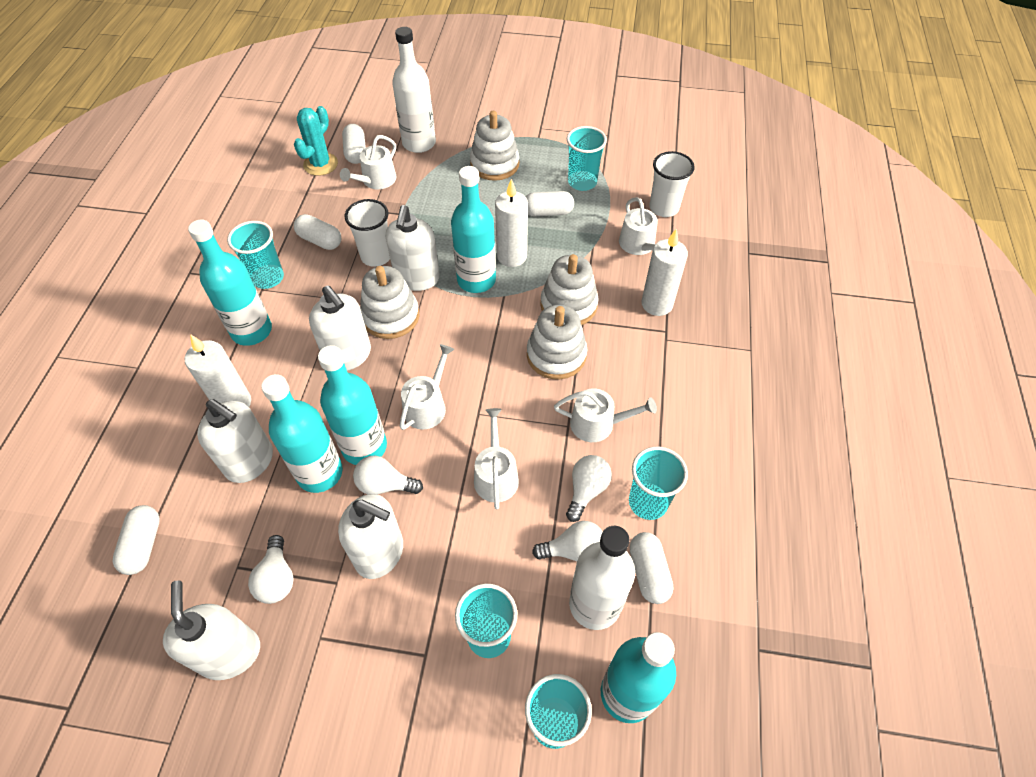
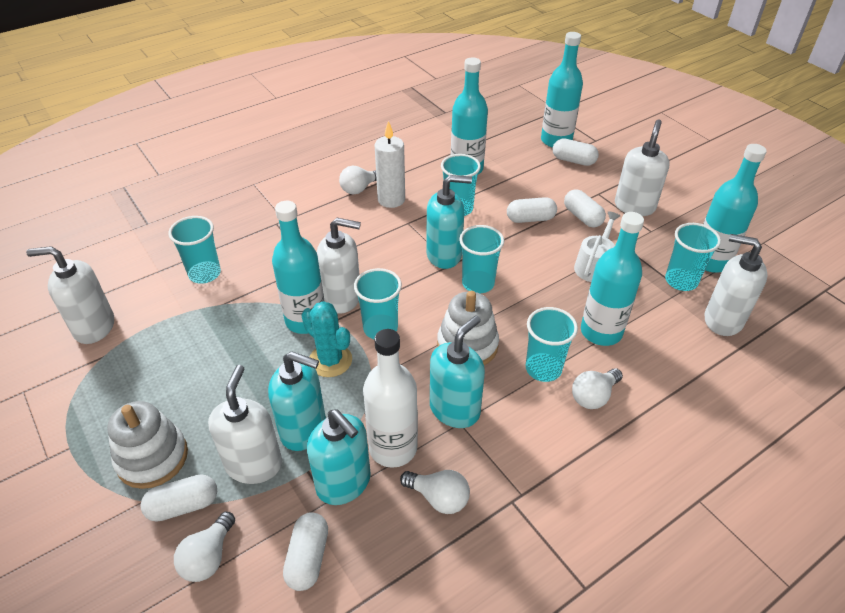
turquoise cup: [227,221,284,289] [455,584,517,658] [525,674,592,749] [567,126,607,191] [629,446,688,520] = 5 -> [168,216,221,284] [354,268,402,339] [441,154,481,216] [459,225,504,293] [526,307,578,382] [665,223,721,291] = 6
turquoise soap dispenser: none = 0 -> [268,351,326,451] [307,410,371,505] [426,175,472,269] [430,315,485,428] = 4
white bottle: [392,27,436,153] [569,526,635,630] = 2 -> [363,329,418,468] = 1
white candle: [185,334,251,407] [495,179,528,267] [642,229,688,316] = 3 -> [375,121,405,208] = 1
white cup: [345,199,390,267] [649,151,695,217] = 2 -> none = 0
white stacking toy: [360,266,419,339] [470,111,520,181] [527,305,587,380] [540,254,599,325] = 4 -> [107,401,188,489] [437,291,499,365] = 2
white watering can: [340,135,396,189] [400,344,455,430] [474,408,519,510] [554,389,657,442] [619,197,661,255] = 5 -> [574,211,620,282] = 1

